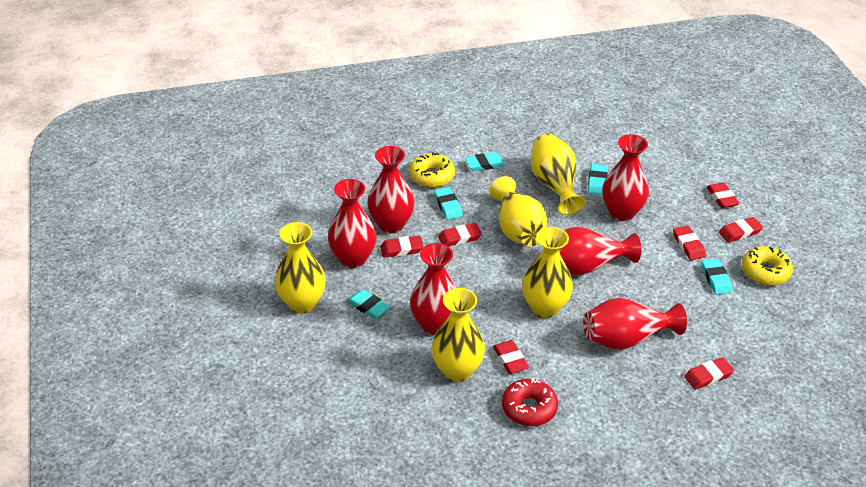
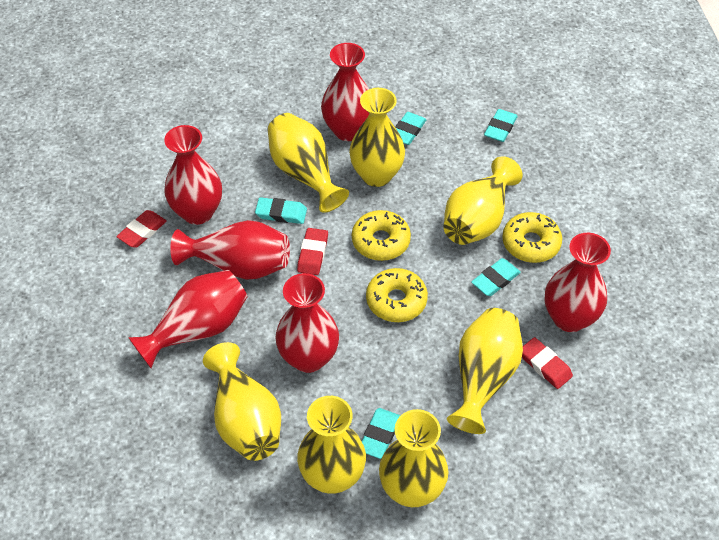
red donut: [502,379,558,426] = 1 -> none = 0
red eraser: [380,236,424,258] [438,223,482,246] [493,340,529,374] [673,225,706,261] [684,357,734,390] [707,182,740,208] [719,217,763,243] = 7 -> [116,210,167,248] [297,228,328,275] [522,337,573,389] = 3
yellow donut: [409,152,455,188] [742,246,793,285] = 2 -> [352,210,411,261] [366,268,428,322] [502,212,562,263] = 3
yellow vase: [275,222,326,313] [431,288,485,382] [490,176,547,246] [522,227,573,318] [531,134,585,215] = 5 -> [203,342,281,461] [268,113,349,213] [297,396,366,494] [349,88,405,187] [379,409,449,507] [443,156,523,245] [447,308,523,434] = 7

